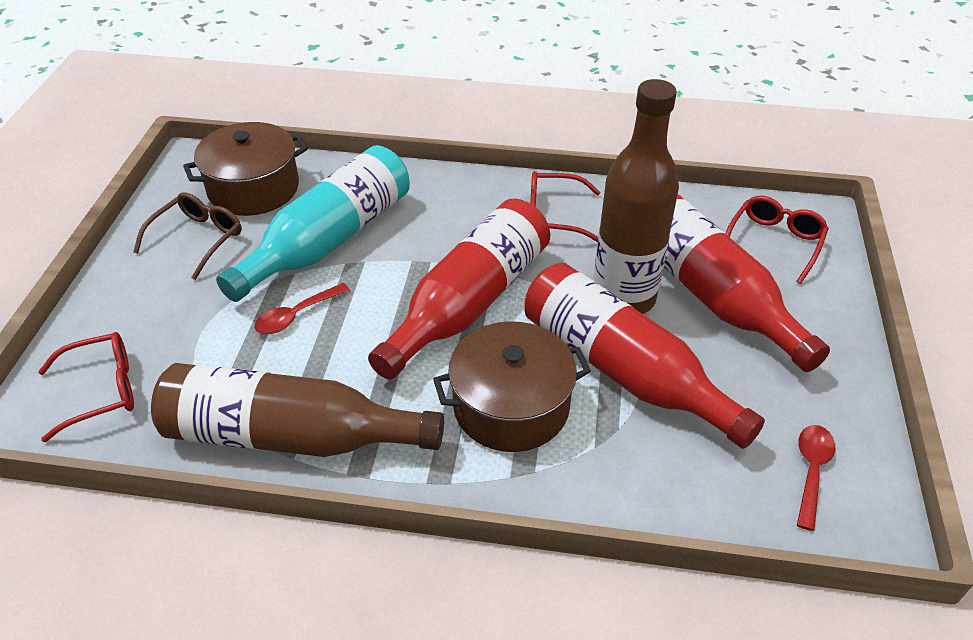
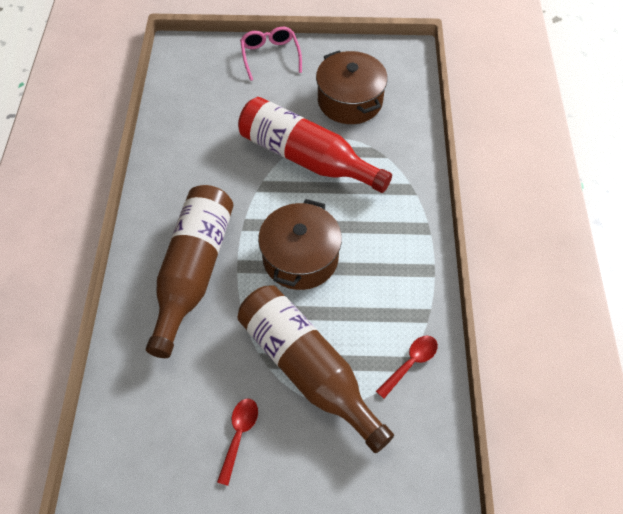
brown glasses: [133,192,242,280] = 1 -> none = 0
pink glasses: none = 0 -> [240,27,302,81] = 1
red bottle: [368,199,550,380] [525,263,765,449] [664,194,830,372] = 3 -> [238,97,392,193] = 1
red glasses: [38,332,134,442] [530,171,600,242] [726,196,829,284] = 3 -> none = 0
turquoise bottle: [216,145,410,302] = 1 -> none = 0

